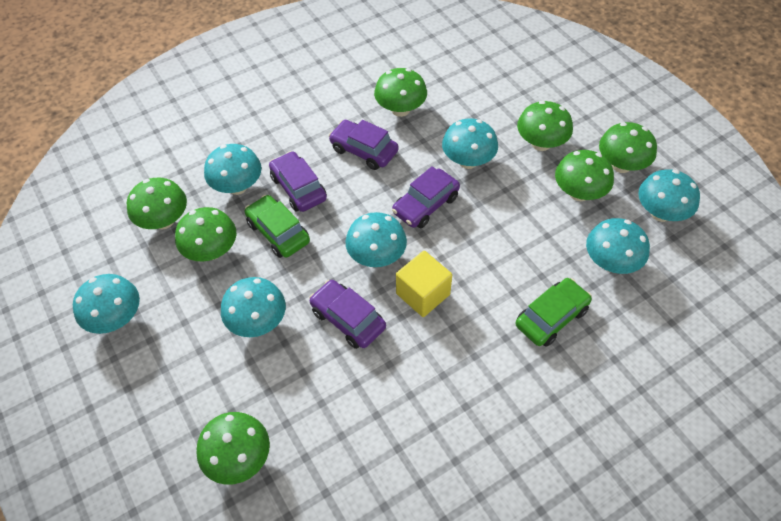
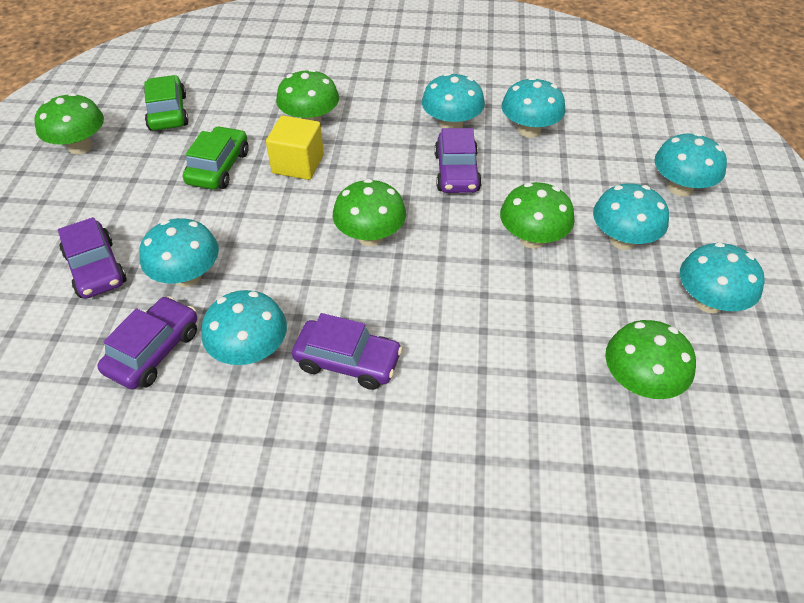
green mushroom: [127,178,187,229] [175,207,236,261] [196,412,270,485] [374,68,427,117] [517,101,573,151] [555,150,614,201] [599,122,657,173] = 7 -> [34,93,104,154] [276,69,339,124] [333,179,406,246] [500,182,575,249] [605,320,696,399] = 5

